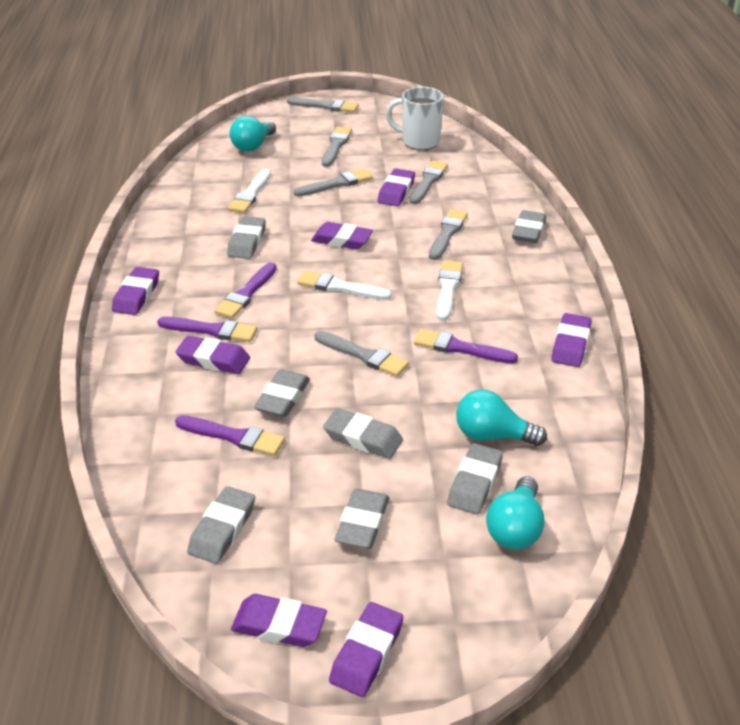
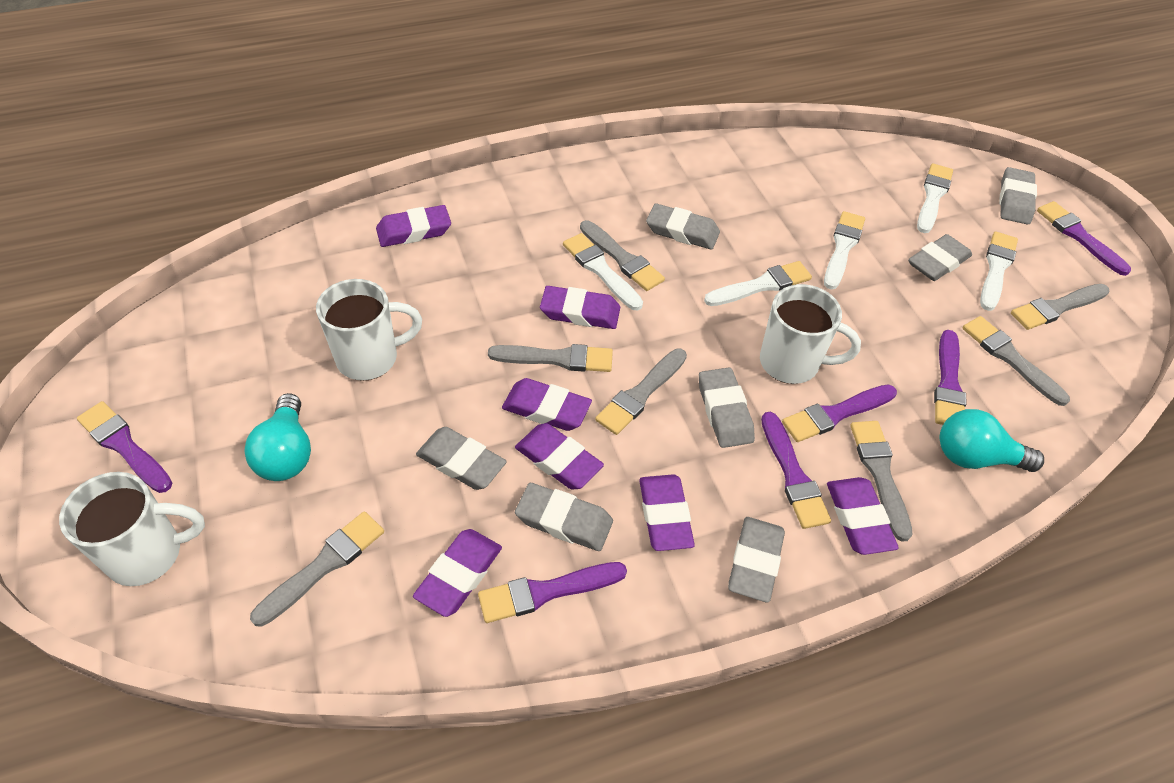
grey brush: [287,97,359,113] [294,169,373,197] [315,331,409,377] [322,127,352,167] [409,161,448,204] [429,209,468,260] = 6 -> [250,511,384,627] [488,344,613,372] [580,220,665,291] [595,348,687,435] [850,421,913,542] [963,316,1070,406] [1011,284,1110,330] = 7
purple brush: [157,316,257,342] [175,415,285,456] [214,263,277,319] [414,329,518,363] = 4 -> [77,401,173,493] [478,562,627,623] [761,412,831,529] [782,384,897,442] [934,330,966,425] [1037,201,1131,276] = 6
turquoise light bulb: [230,116,276,152] [456,389,547,446] [486,476,545,549] = 3 -> [244,393,311,481] [940,409,1044,472] = 2
white brush: [228,169,271,213] [297,271,392,300] [436,260,463,321] = 3 -> [563,233,643,310] [704,261,812,306] [824,211,865,289] [917,163,953,233] [980,231,1018,311] = 5
white mug: [386,87,444,150] = 1 -> [59,472,205,586] [316,279,422,381] [760,284,861,384] = 3

